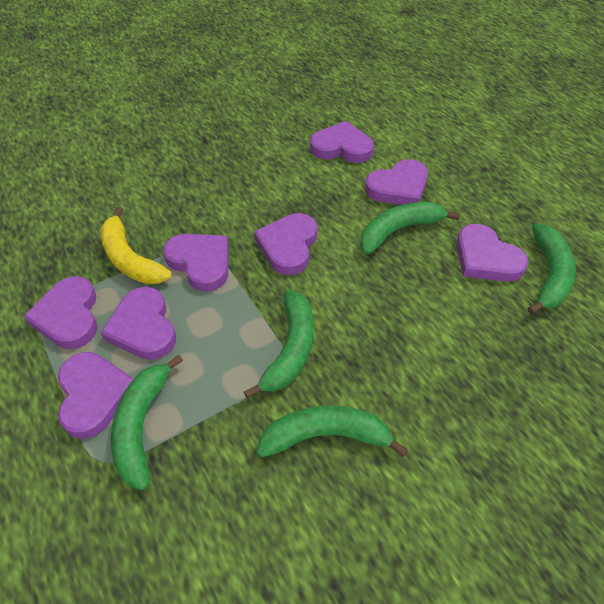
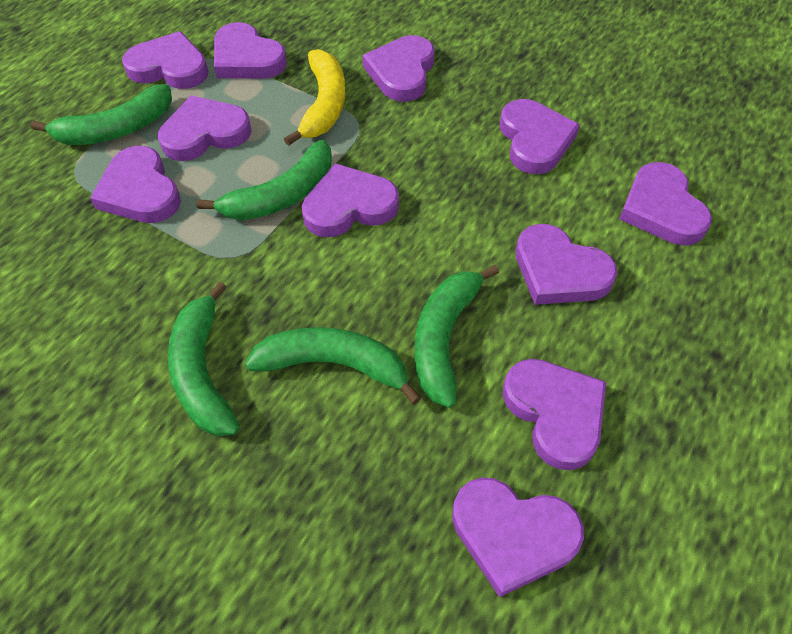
purple heart: [23,276,98,349] [58,352,134,439] [100,286,176,360] [163,234,228,292] [254,213,317,275] [310,121,374,163] [365,159,428,205] [456,224,528,282] = 8 -> [90,146,181,223] [122,31,209,89] [158,95,252,161] [214,22,287,79] [302,163,399,237] [362,35,434,102] [452,477,584,597] [500,99,580,174] [503,359,606,470] [515,224,617,305] [619,162,712,245] = 11

